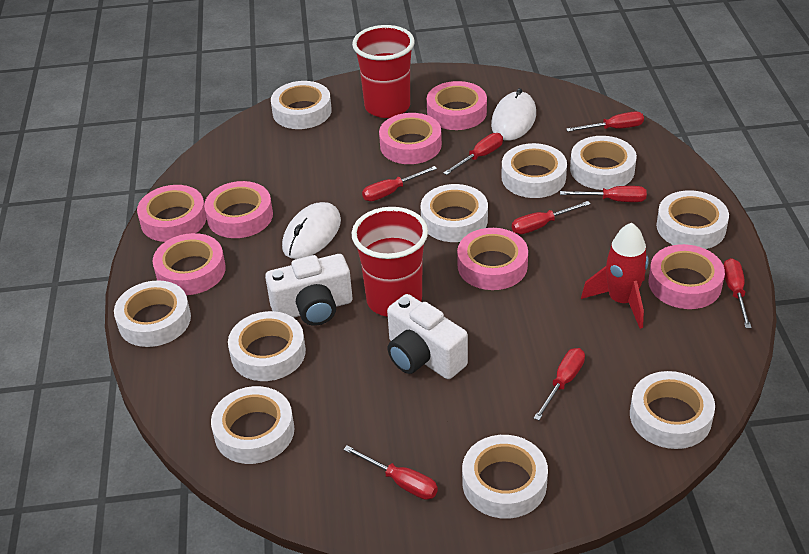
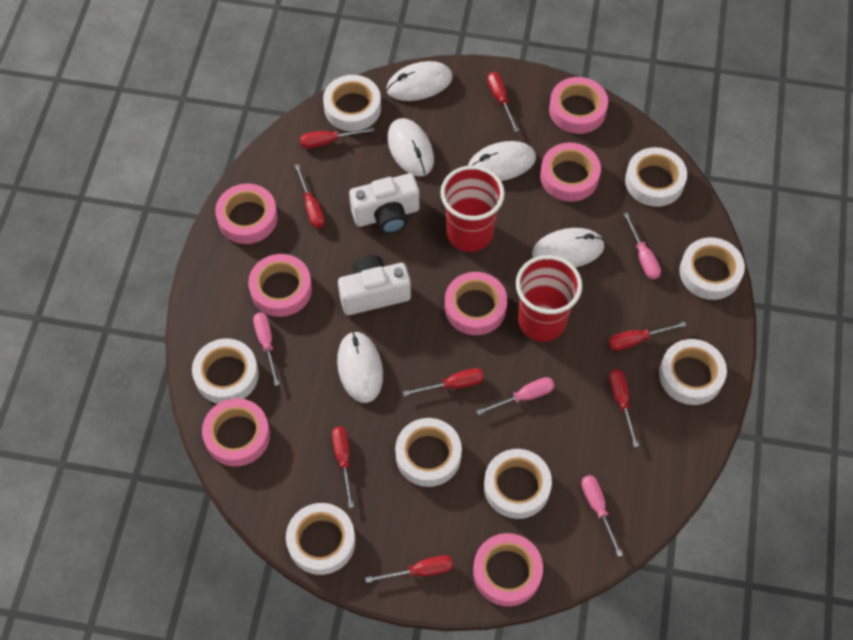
pink screwdriver: none = 0 -> [253,312,280,386] [477,377,555,415] [581,475,623,557] [623,212,661,279] = 4
red rocket: [581,223,649,329] = 1 -> none = 0
white mouse: [282,202,341,259] [491,88,536,141] = 2 -> [337,332,383,403] [386,61,453,101] [388,118,434,177] [468,141,536,181] [532,228,605,267] = 5
white tape: [114,280,191,347] [211,386,295,464] [228,311,306,381] [271,81,332,129] [421,184,488,242] [462,435,548,519] [501,143,567,198] [570,136,637,190] [630,371,715,449] [656,190,729,249] = 10 -> [192,338,259,404] [286,503,355,575] [323,75,381,131] [395,418,462,487] [484,449,552,519] [625,147,687,207] [659,339,727,405] [680,237,745,300] = 8

